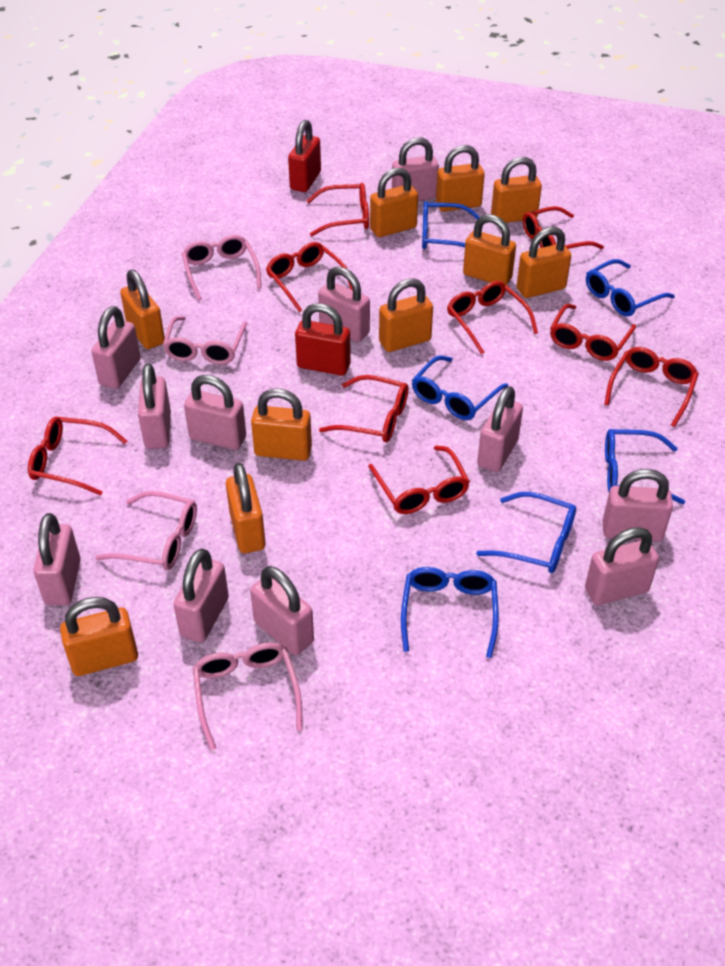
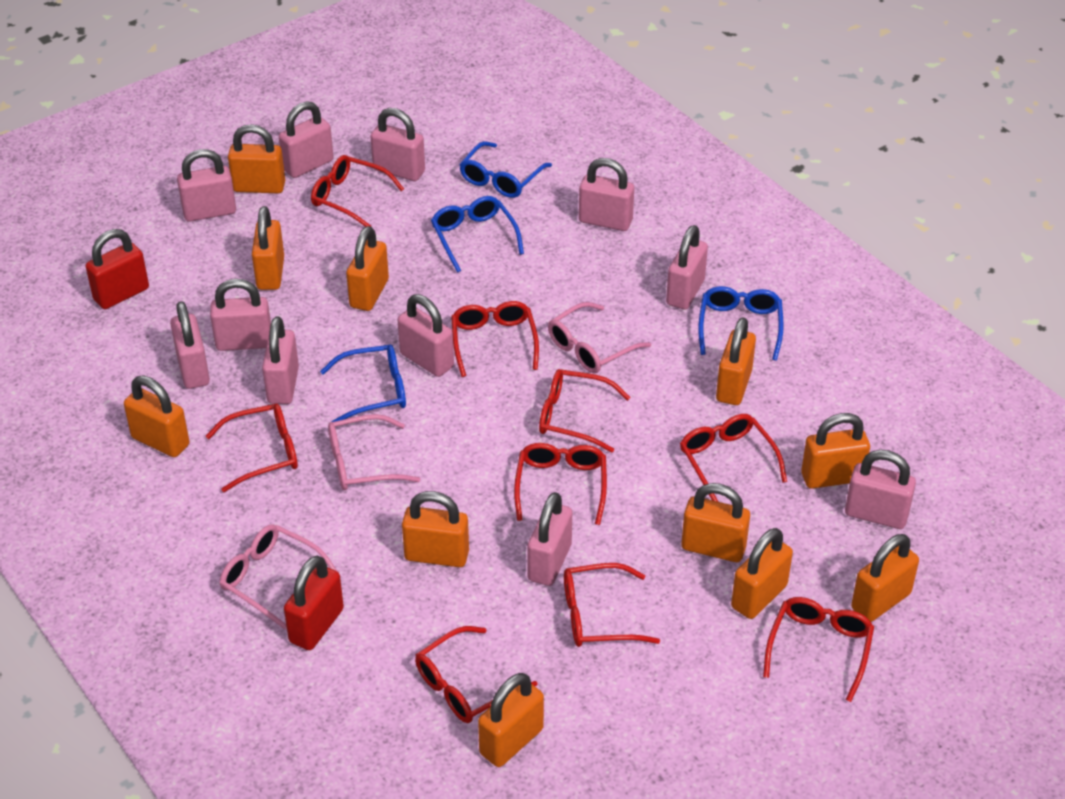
blue glasses: [401,567,499,658] [412,355,508,420] [422,201,480,249] [476,492,576,573] [586,259,675,317] [605,429,685,504] = 6 -> [320,344,406,422] [431,196,524,273] [459,141,552,198] [698,286,784,361] = 4
orange padlock: [60,597,138,676] [120,270,165,349] [226,463,266,553] [251,388,312,461] [370,168,418,237] [379,278,433,352] [436,145,485,212] [463,214,516,285] [491,157,542,223] [517,227,571,298] = 10 -> [124,376,189,457] [228,124,285,193] [252,206,284,290] [346,226,389,311] [402,491,469,567] [478,673,544,767] [681,483,750,562] [716,317,756,405] [731,528,793,619] [801,413,870,489] [851,534,919,622] = 11
pink glasses: [95,491,197,570] [163,316,247,365] [182,235,261,301] [193,642,303,750] = 4 -> [219,524,338,630] [328,414,420,490] [548,302,651,373] = 3

